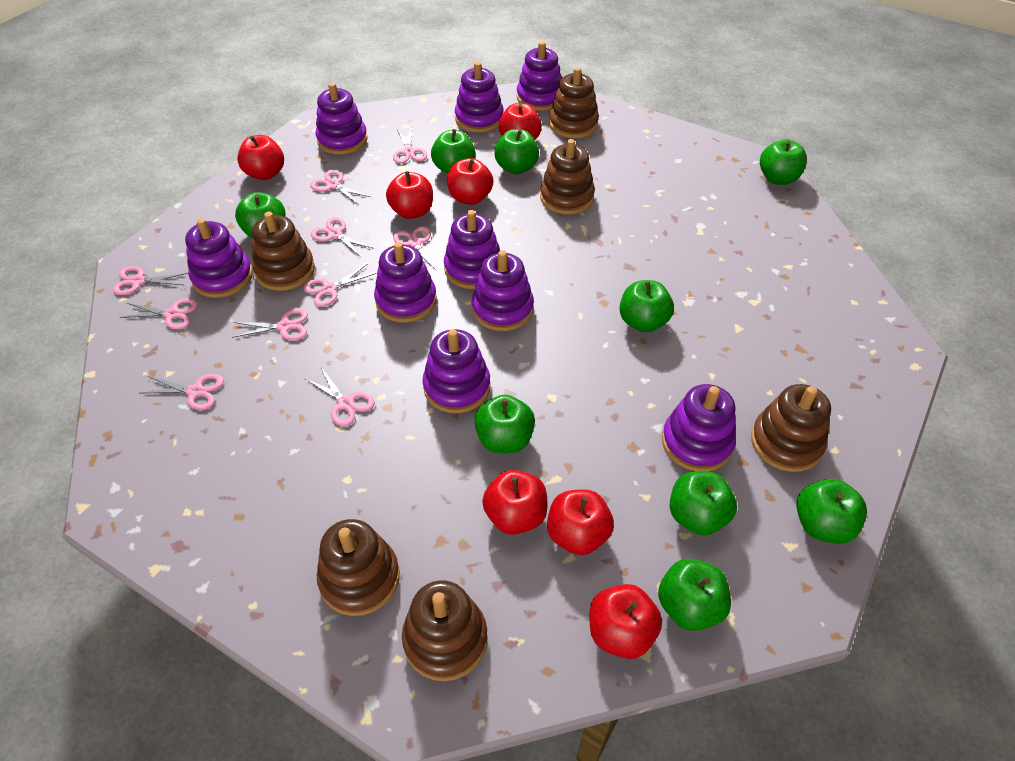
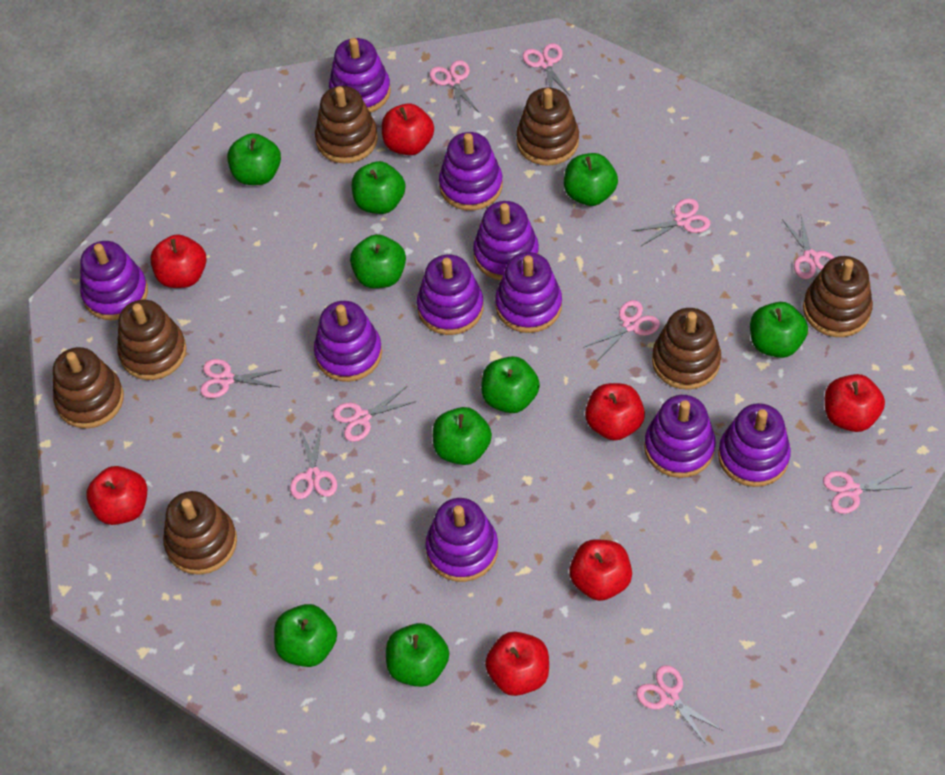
brown stacking toy: [252,212,315,291] [317,519,400,616] [402,580,488,681] [540,139,595,215] [549,67,599,138] [751,384,831,472] = 6 -> [53,347,124,429] [117,300,187,380] [163,491,237,575] [315,86,378,163] [516,87,579,166] [652,308,721,390] [803,256,873,337] = 7
purple stacking toy: [185,218,253,298] [316,83,368,155] [374,242,437,323] [423,329,490,413] [444,210,500,289] [455,62,504,133] [472,250,534,331] [517,41,562,111] [662,384,736,471] = 9 -> [80,241,148,320] [314,301,382,382] [329,38,391,113] [417,254,484,335] [425,498,498,582] [439,132,503,211] [473,201,539,280] [495,252,562,333] [644,395,716,478] [718,403,791,487] = 10

